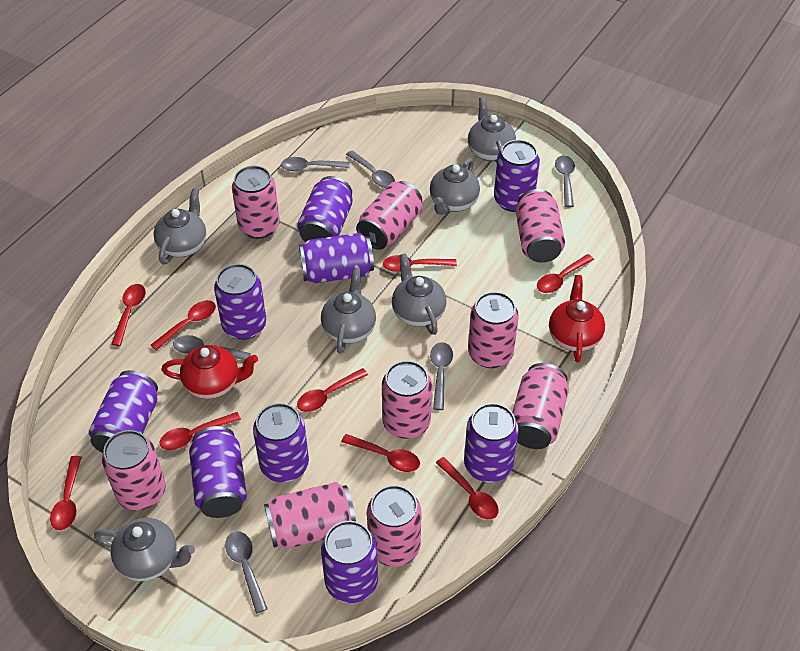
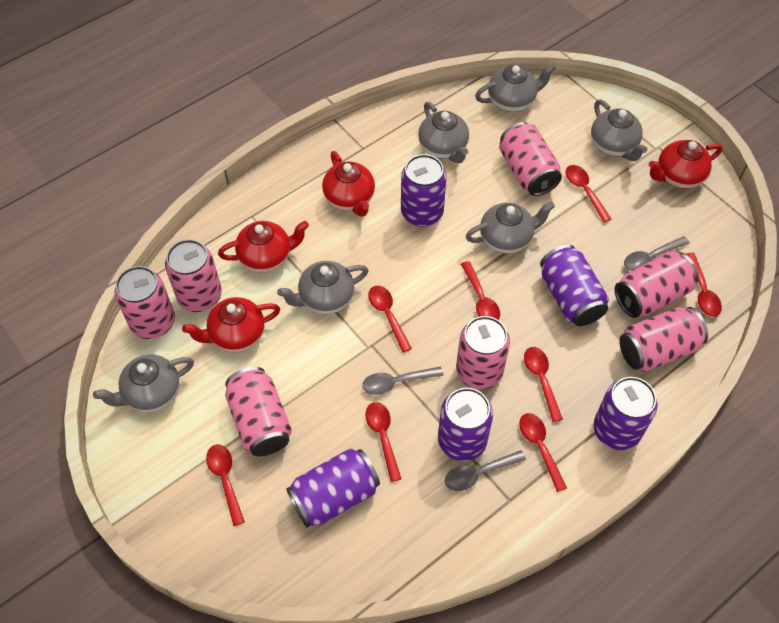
grey spoon: [173,335,251,360] [225,531,268,613] [281,157,350,171] [346,151,395,188] [430,342,453,410] [555,155,575,207] = 6 -> [362,366,444,395] [445,450,526,491] [624,236,690,271] = 3
pink can: [102,430,166,510] [232,166,280,239] [264,482,356,549] [356,181,422,250] [367,485,422,567] [382,360,432,439] [468,292,519,368] [512,363,569,449] [515,189,565,263] = 9 -> [114,266,175,339] [165,239,222,312] [225,367,292,456] [456,316,510,389] [499,122,562,196] [615,251,698,318] [619,307,708,372] = 7
purple can: [89,370,158,453] [189,426,247,518] [214,264,266,340] [253,403,309,482] [297,176,353,242] [299,233,374,283] [321,521,378,603] [464,403,519,482] [494,140,540,212] = 9 -> [286,448,380,528] [401,154,447,227] [438,388,493,461] [540,245,609,326] [593,377,657,450] = 5
red spoon: [50,456,82,530] [111,284,146,346] [151,300,216,351] [160,412,241,450] [297,368,368,412] [341,434,420,472] [383,255,457,272] [436,457,499,519] [537,254,594,293] = 9 -> [206,444,245,526] [365,402,401,482] [368,285,412,352] [461,261,500,320] [519,413,567,492] [524,347,563,422] [565,165,611,222] [686,252,722,317] = 8
red teapot: [161,345,258,399] [549,275,605,362] = 2 -> [182,297,280,352] [218,221,309,273] [322,151,375,217] [649,140,722,189] = 4

